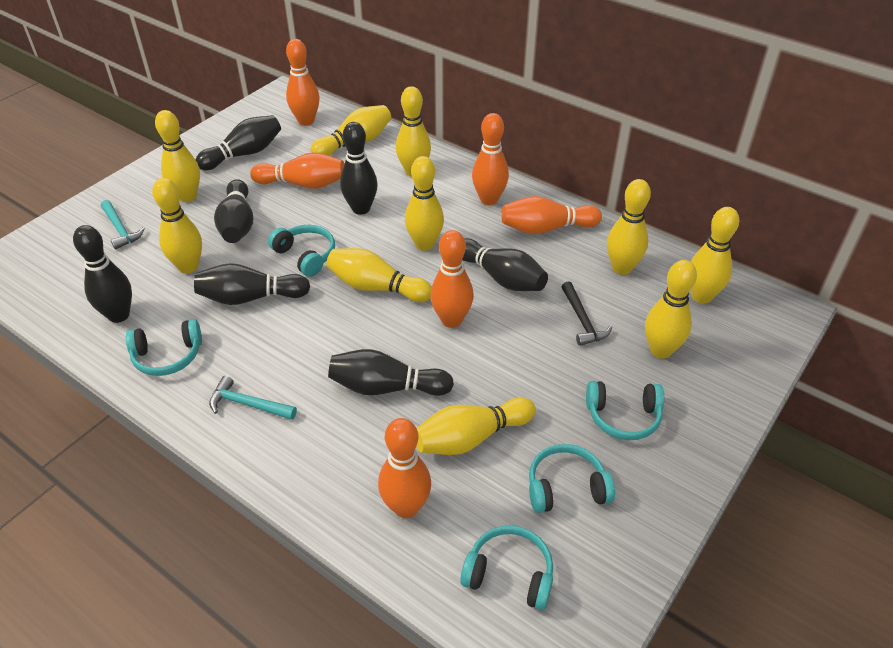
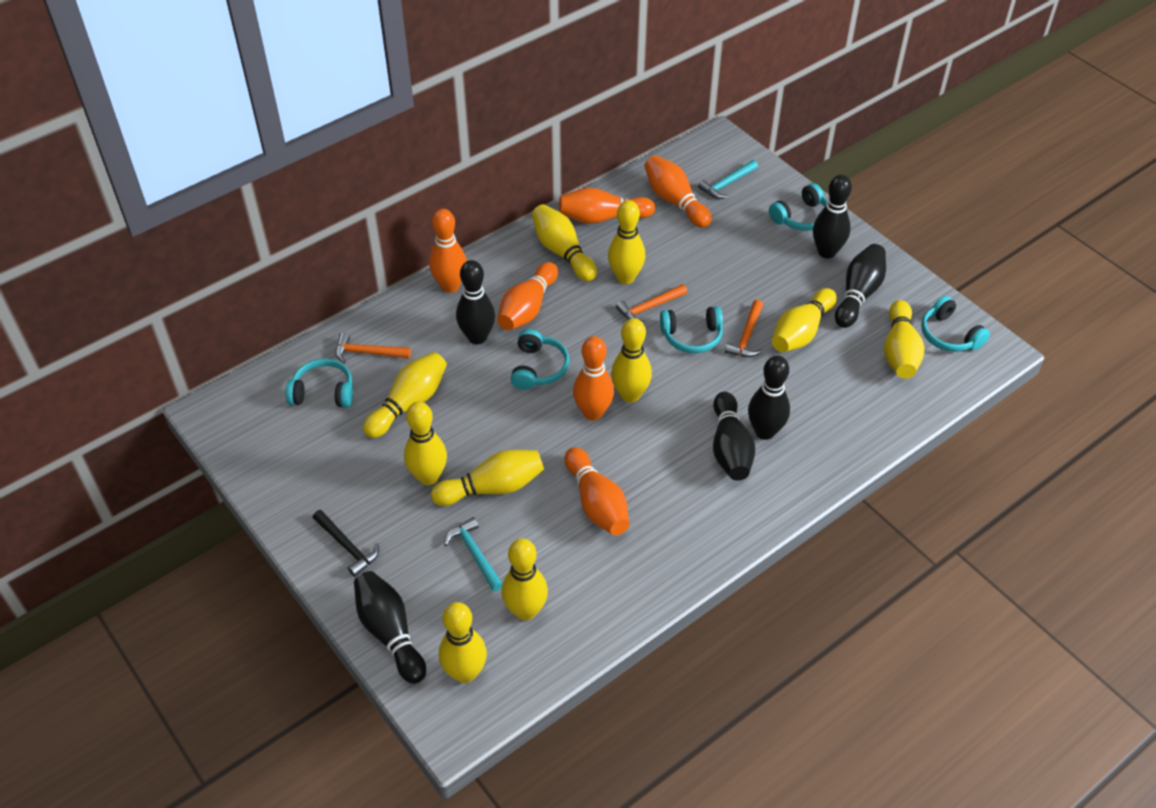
black bowling pin: [73,225,132,323] [194,263,310,305] [196,115,281,170] [214,179,253,243] [328,349,454,396] [340,122,378,215] [462,238,548,291] = 7 -> [354,571,426,684] [456,260,495,344] [713,392,755,481] [748,356,790,440] [813,175,852,259] [835,244,886,328] = 6
orange hammer: none = 0 -> [336,333,411,364] [616,284,687,324] [725,300,763,357] = 3

